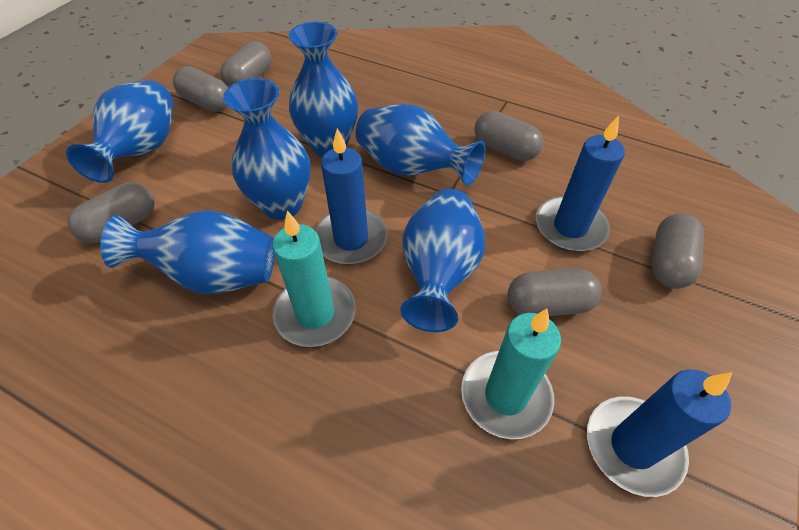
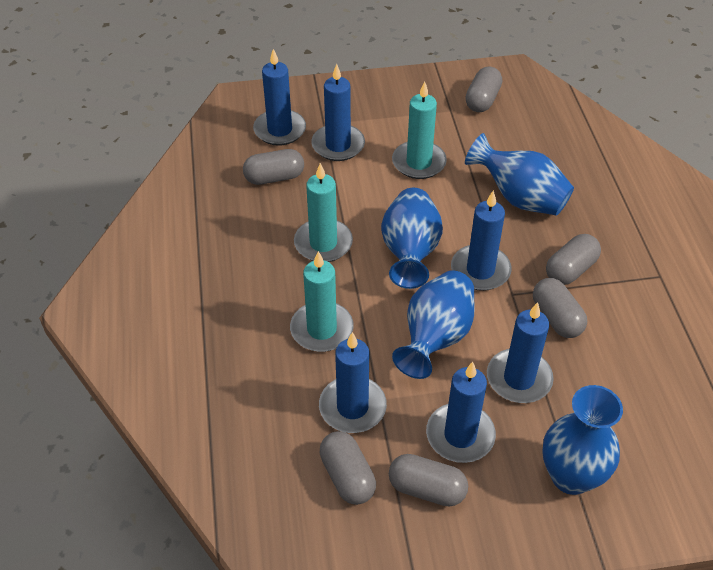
blue candle: [315,128,388,265] [536,115,625,252] [587,370,732,497] = 3 -> [253,49,306,146] [311,64,365,161] [319,332,387,433] [426,362,496,463] [451,190,512,291] [487,302,554,403] = 6
blue vase: [66,80,173,183] [100,210,275,294] [223,78,311,220] [288,22,358,157] [356,104,485,186] [400,189,485,332] = 6 -> [381,188,443,289] [392,270,475,379] [465,133,574,215] [542,385,623,495] = 4
turquoise candle: [272,211,356,347] [461,309,561,439] = 2 -> [290,251,354,352] [294,163,353,262] [392,81,447,179] = 3

